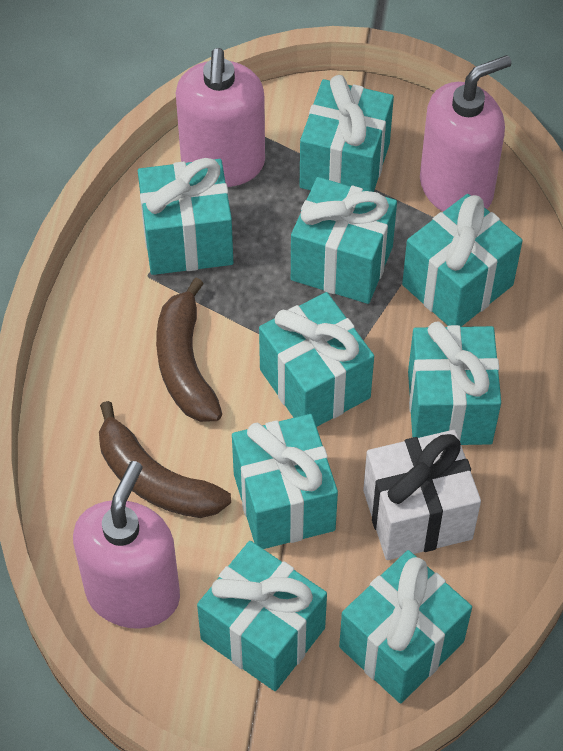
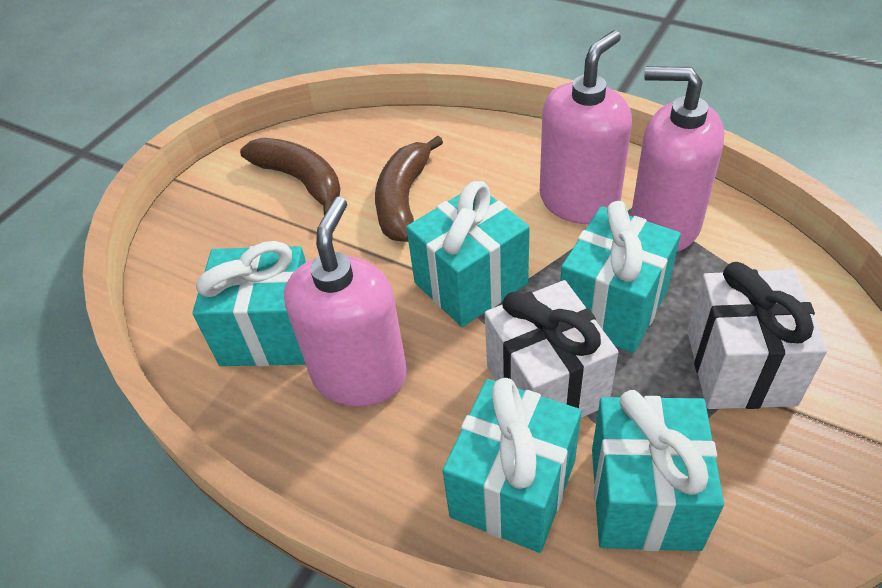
turquoise gift: [138,158,233,275] [197,541,327,691] [232,414,338,549] [259,292,374,427] [291,177,397,304] [300,75,394,192] [339,550,472,704] [402,194,523,327] [408,322,501,445] = 9 -> [192,241,306,366] [406,181,530,327] [443,378,581,553] [560,201,681,353] [592,390,724,551] = 5
white gift: [363,430,481,560] = 1 -> [485,280,618,418] [687,262,827,409] = 2

